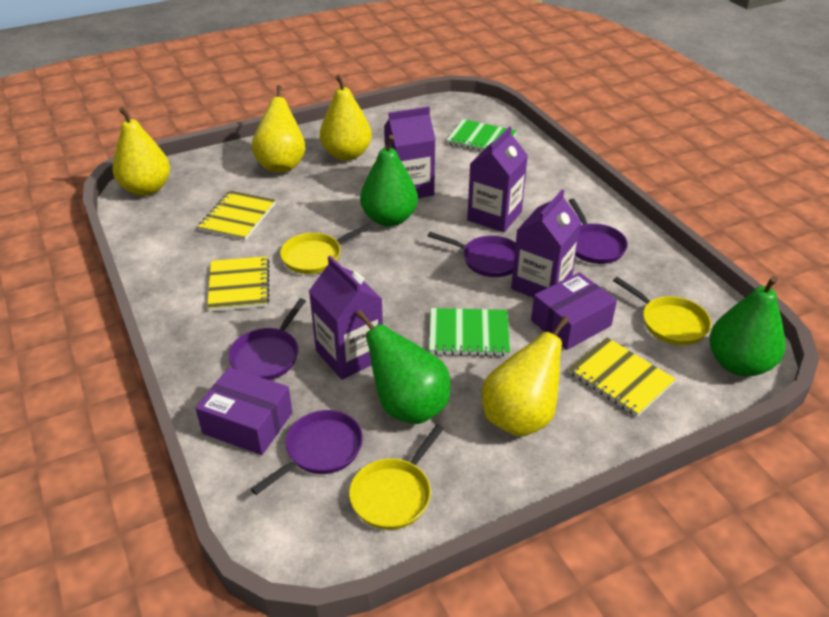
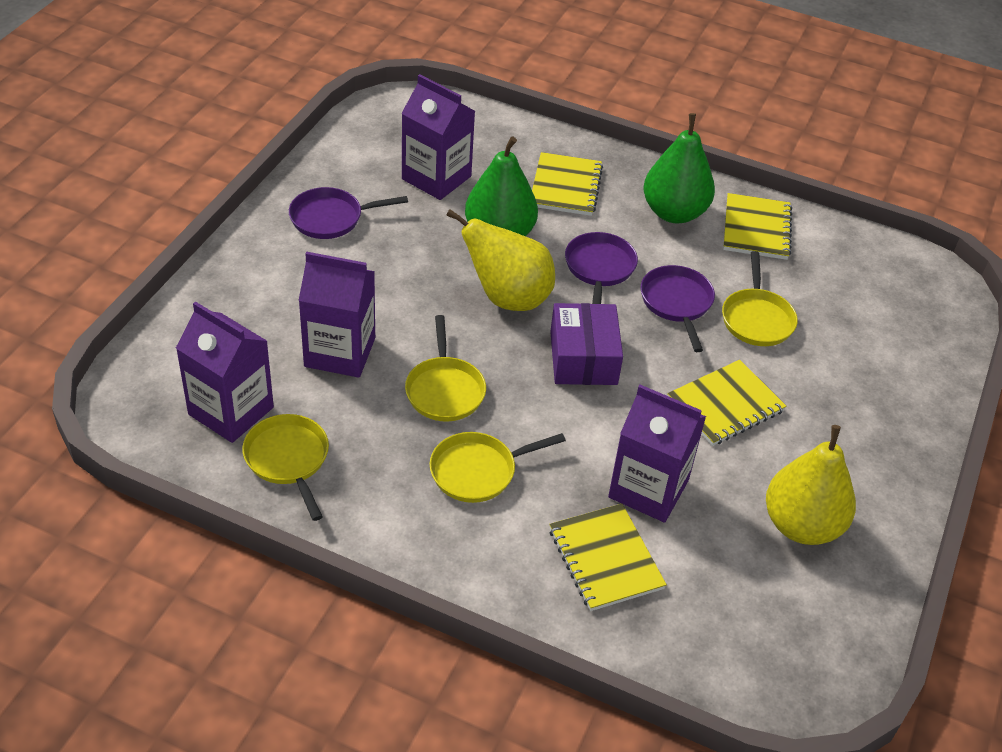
green notebook: [429,308,510,357] [446,119,517,151] = 2 -> none = 0
green pear: [356,310,450,424] [360,135,418,227] [709,276,786,377] = 3 -> [465,137,538,236] [643,113,715,223] = 2
purple box: [195,367,292,455] [531,272,617,350] = 2 -> [550,303,623,385] = 1
purple pan: [228,298,306,380] [251,410,363,495] [428,232,516,277] [569,199,628,264] = 4 -> [289,187,408,239] [565,232,638,304] [641,265,715,352] = 3
yellow notebook: [198,191,276,240] [207,256,269,312] [569,337,676,417] = 3 -> [532,152,603,216] [549,504,667,611] [668,360,786,446] [723,193,792,260] = 4
yellow pan: [280,223,373,274] [349,424,444,530] [613,277,711,345] = 3 -> [242,414,329,521] [405,315,486,421] [430,432,566,503] [722,251,798,346] = 4
yellow pear: [112,107,170,196] [252,85,305,172] [320,75,372,161] [482,316,569,437] = 4 -> [446,209,555,311] [766,425,856,545] = 2

